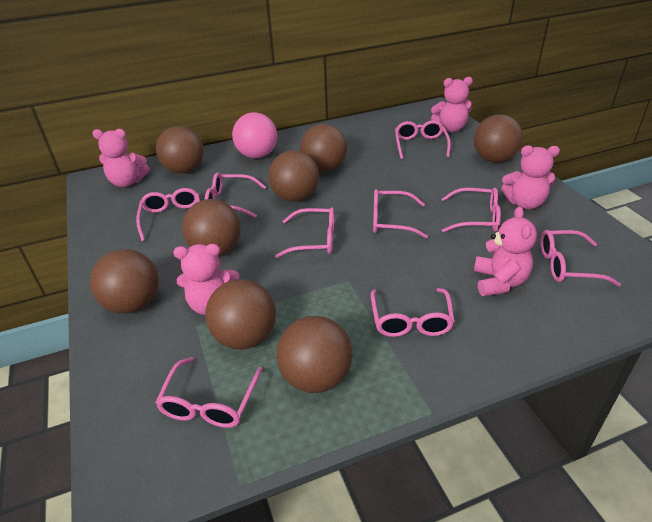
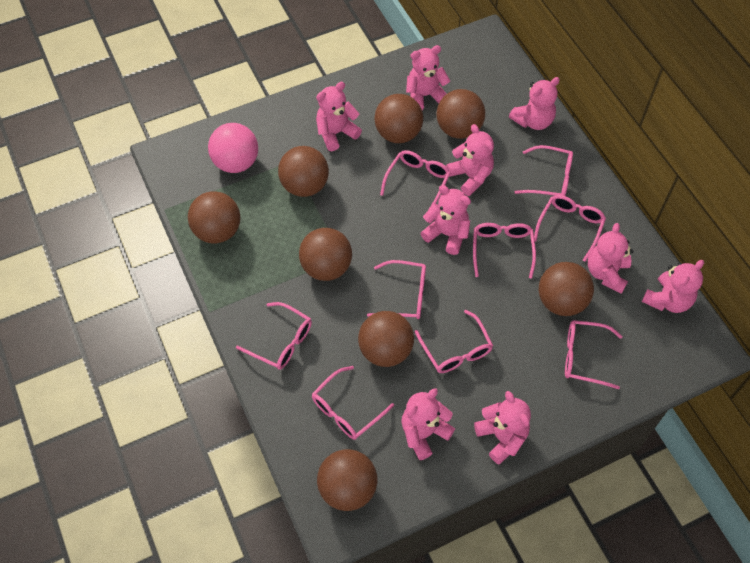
pink teddy bear: [92,129,150,187] [173,244,239,315] [431,77,473,132] [474,206,537,296] [501,145,560,209] = 5 -> [316,82,362,151] [401,389,455,460] [406,45,450,110] [420,185,471,255] [446,124,494,196] [474,391,531,464] [509,77,560,130] [588,223,634,294] [642,260,704,313] = 9

